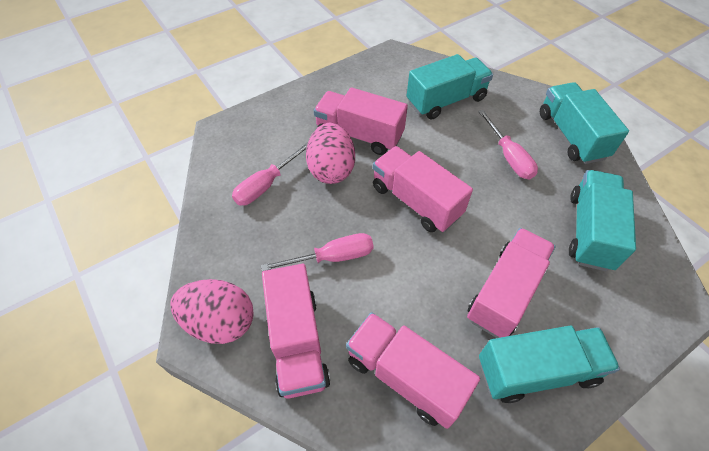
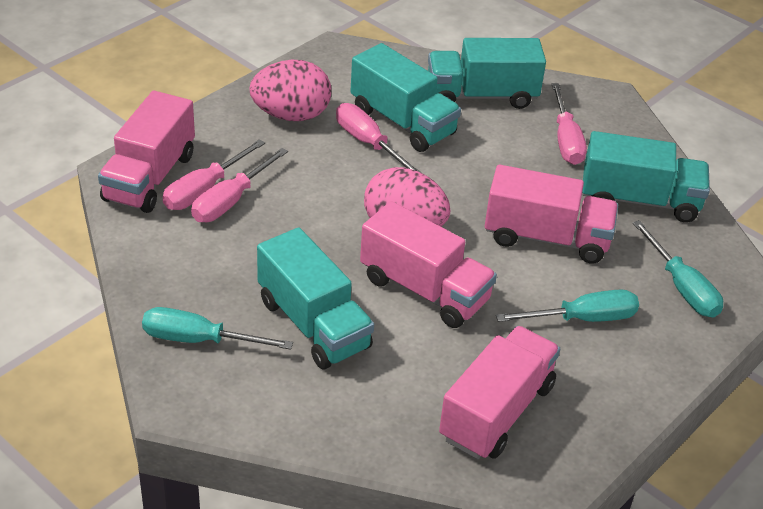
pink screwdriver: [232,142,308,205] [261,233,374,272] [478,110,538,179] = 3 -> [163,139,265,210] [191,148,288,222] [336,103,423,174] [552,83,587,165] = 4
pink truck: [262,264,330,399] [314,88,408,155] [346,312,480,429] [373,146,473,232] [467,228,555,338] = 5 -> [98,91,195,213] [360,201,497,328] [439,326,560,459] [485,165,618,264] = 4
turquoise screwdriver: none = 0 -> [142,307,293,350] [496,290,639,322] [633,220,723,318] = 3

